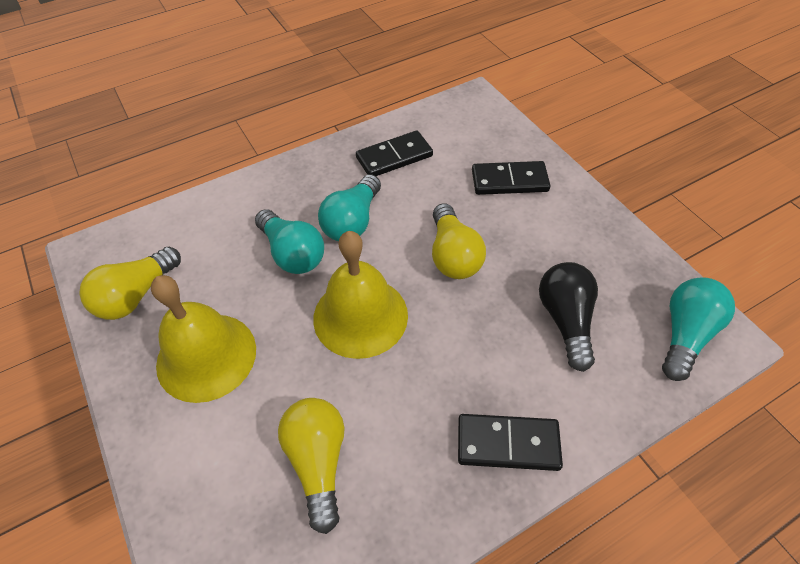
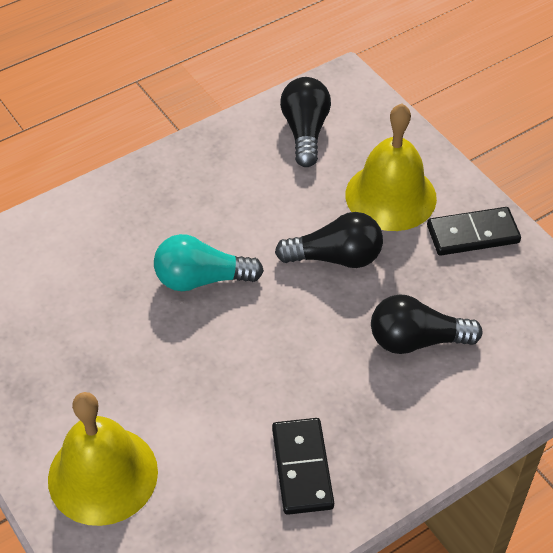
black domino: [356,131,433,176] [458,414,563,471] [472,161,550,195] = 3 -> [272,418,334,515] [427,207,521,256] = 2
black light bulb: [539,262,598,372] = 1 -> [275,212,383,268] [280,77,331,167] [371,295,483,354] = 3
turquoise light bulb: [255,209,324,274] [318,174,381,241] [662,277,735,381] = 3 -> [154,234,264,291] = 1
yellow light bulb: [79,247,181,320] [278,398,345,534] [432,203,486,279] = 3 -> none = 0

